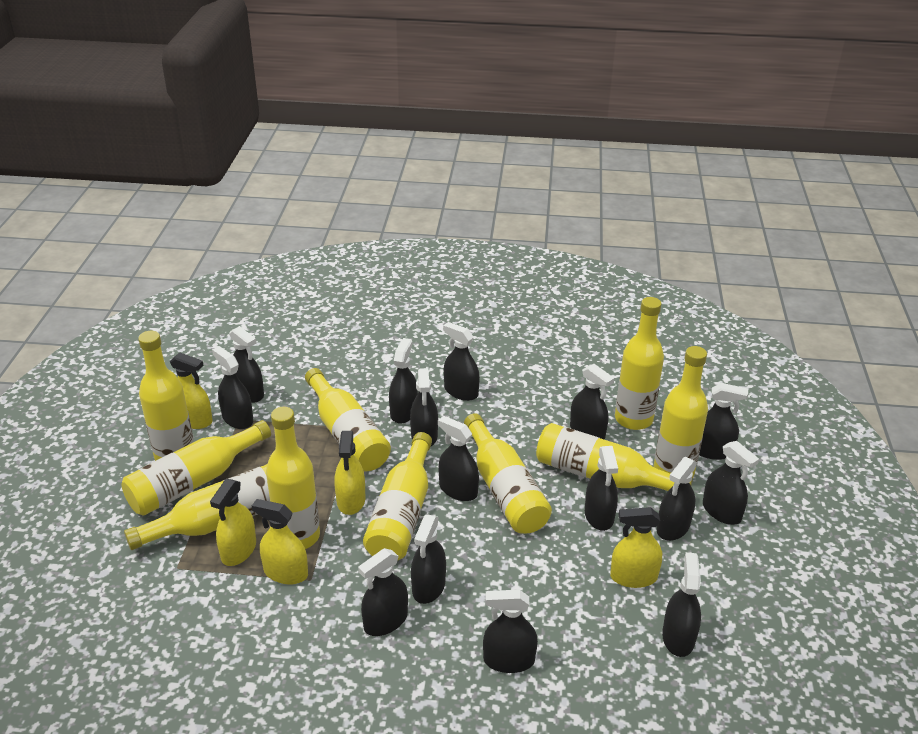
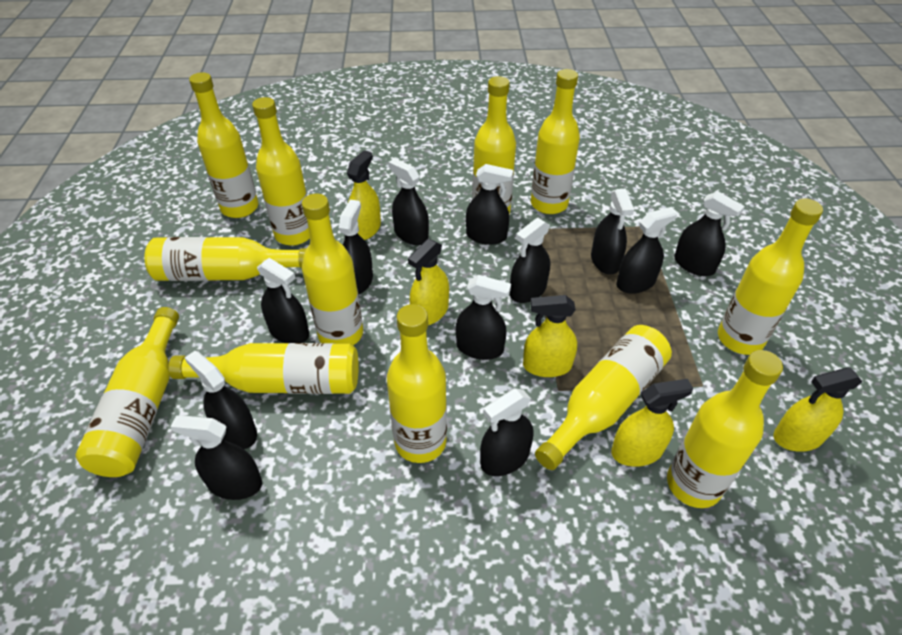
black spray bottle: [212,346,253,429] [229,326,264,403] [358,548,408,636] [389,338,418,424] [410,368,438,446] [411,515,446,604] [438,416,479,501] [443,322,480,401] [483,590,538,673] [570,364,614,439] [585,446,618,531] [656,457,697,541] [662,552,701,657] [699,383,748,460] [703,441,759,525] = 15 -> [170,415,262,500] [185,351,257,449] [257,258,309,343] [339,200,373,295] [388,158,429,245] [456,275,511,360] [466,164,513,245] [480,388,533,476] [510,218,550,303] [591,188,634,275] [616,207,678,294] [674,191,745,276] = 12
yellow bottle: [121,420,271,516] [124,464,270,550] [138,331,194,461] [266,407,320,549] [305,368,391,471] [363,432,432,560] [464,413,552,534] [536,423,692,491] [615,297,664,430] [654,346,708,478] = 10 -> [76,307,179,477] [144,237,307,281] [168,343,359,394] [189,72,258,218] [252,97,310,246] [302,194,363,345] [387,304,447,463] [472,76,516,214] [531,69,580,214] [535,325,672,470] [667,350,783,508] [718,199,823,355] = 12

